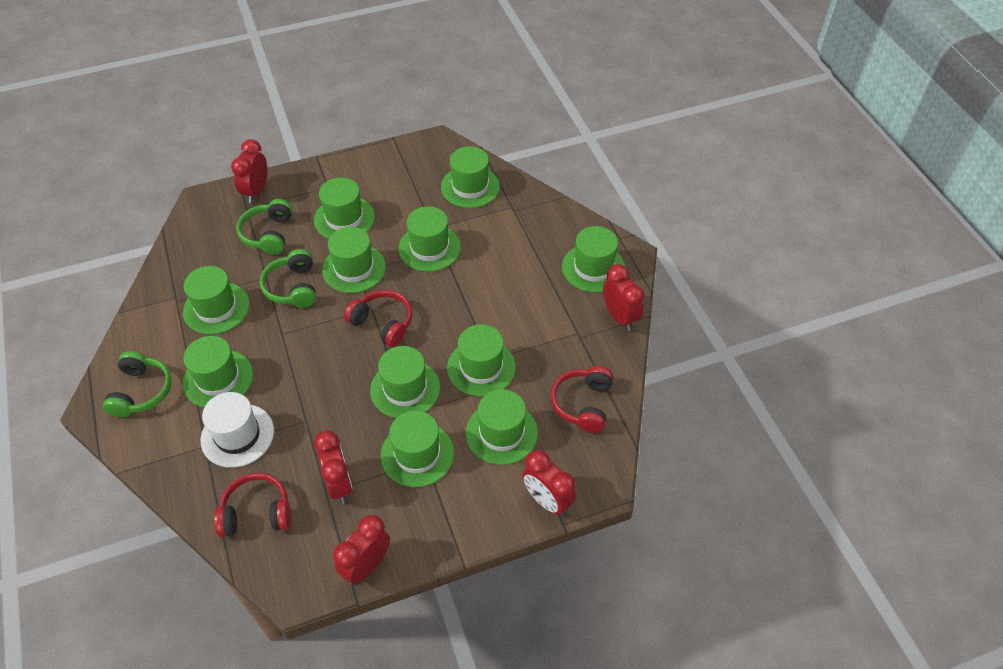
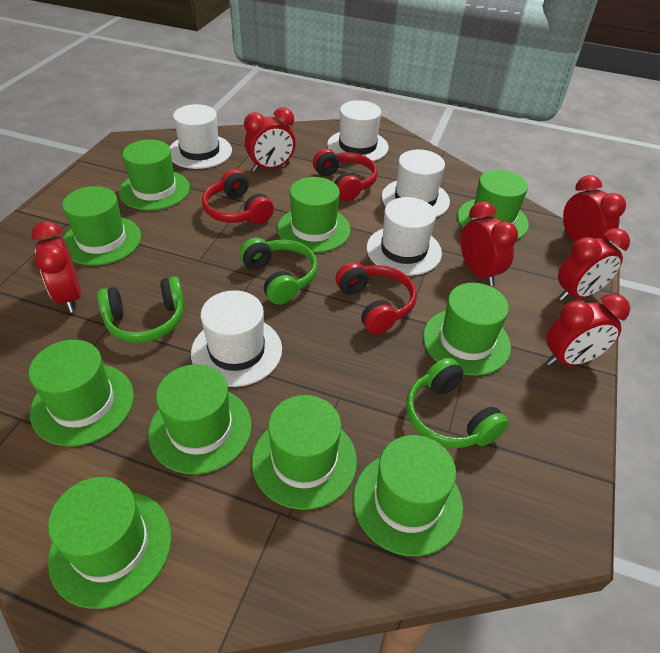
green hat: [183,266,250,334] [183,336,253,407] [314,177,375,239] [322,227,386,293] [370,346,440,418] [381,410,454,487] [399,206,461,272] [441,146,500,208] [447,324,516,396] [466,389,538,465] [562,226,625,292] = 11 -> [29,340,134,446] [48,477,171,609] [62,186,141,266] [119,140,190,211] [148,364,252,474] [252,395,357,510] [277,177,350,253] [353,435,463,556] [423,283,511,376] [457,170,529,240] = 10
red clock: [231,139,267,203] [314,430,353,503] [333,515,390,585] [522,450,576,516] [603,264,645,331] = 5 -> [31,221,81,313] [244,107,296,172] [461,201,518,286] [546,293,630,366] [558,228,630,301] [563,175,626,243] = 6
white hat: [201,392,274,468] = 1 -> [170,104,232,169] [191,290,282,387] [327,100,389,161] [367,197,442,276] [381,150,450,217] = 5

